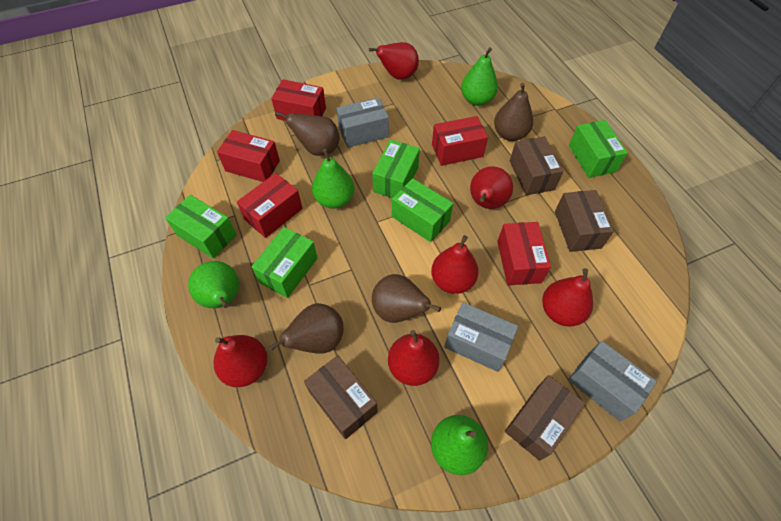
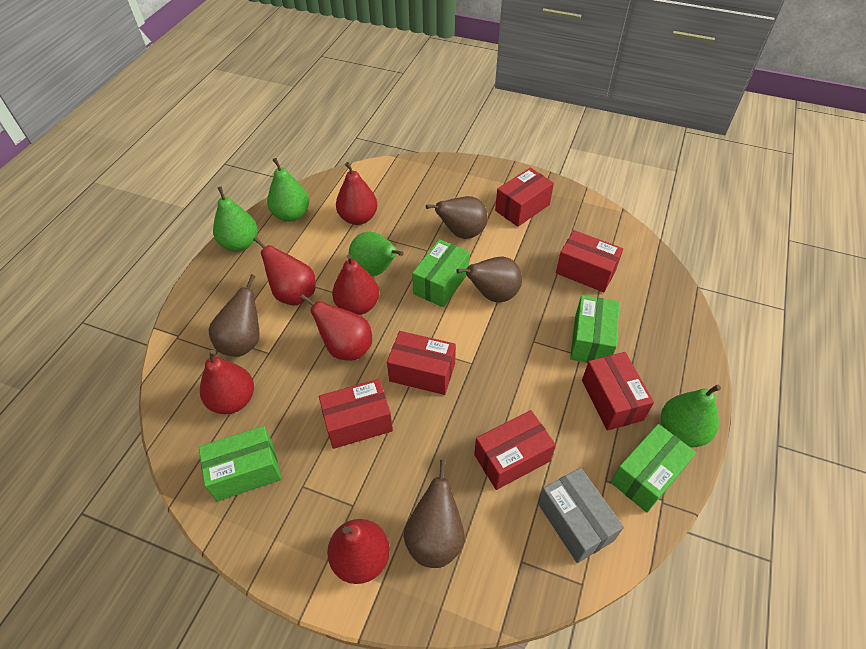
brown box: [304,355,378,439] [505,375,585,461] [510,136,564,195] [555,190,614,252] = 4 -> none = 0
green box: [165,195,236,259] [251,227,317,298] [372,140,420,198] [392,178,453,242] [569,120,628,178] = 5 -> [199,426,281,501] [412,239,470,307] [570,295,620,363] [611,424,696,512] = 4
grey box: [336,97,389,148] [444,302,518,372] [568,341,657,421] = 3 -> [538,468,624,563] = 1
red box: [217,130,280,182] [237,173,303,238] [271,79,326,121] [432,116,488,166] [497,222,551,285] = 5 -> [319,379,393,449] [387,331,456,395] [474,410,556,490] [495,168,554,227] [556,230,623,292] [582,352,654,431] = 6

